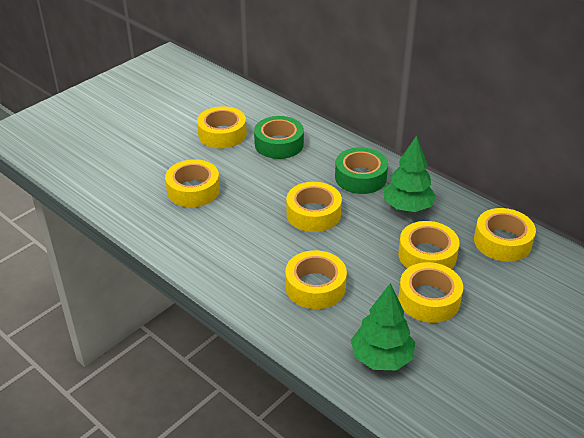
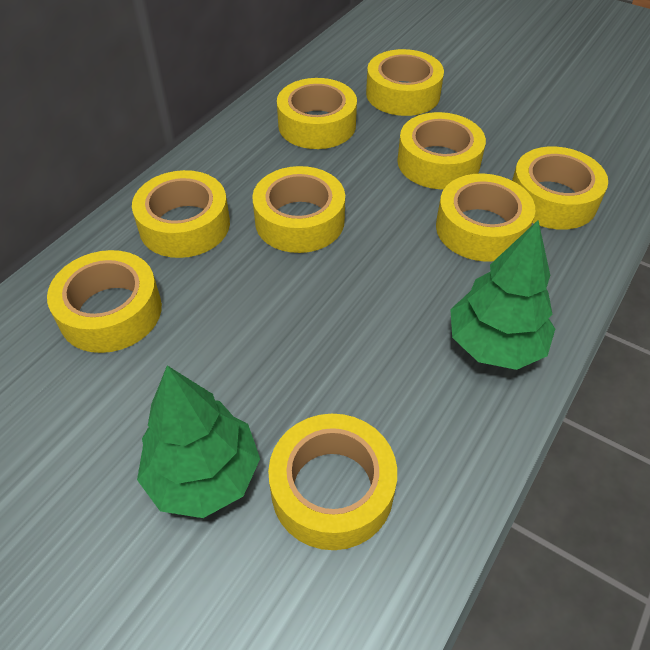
green tape: [254,116,304,159] [335,147,388,194] = 2 -> none = 0
yellow tape: [165,159,220,207] [197,106,247,148] [285,250,347,309] [286,182,342,232] [398,221,460,269] [398,262,463,323] [474,208,536,262] = 7 -> [47,250,162,353] [132,170,230,258] [252,166,345,253] [268,414,397,550] [277,78,357,149] [366,49,444,116] [397,112,486,189] [436,174,536,262] [512,147,608,230] = 9

